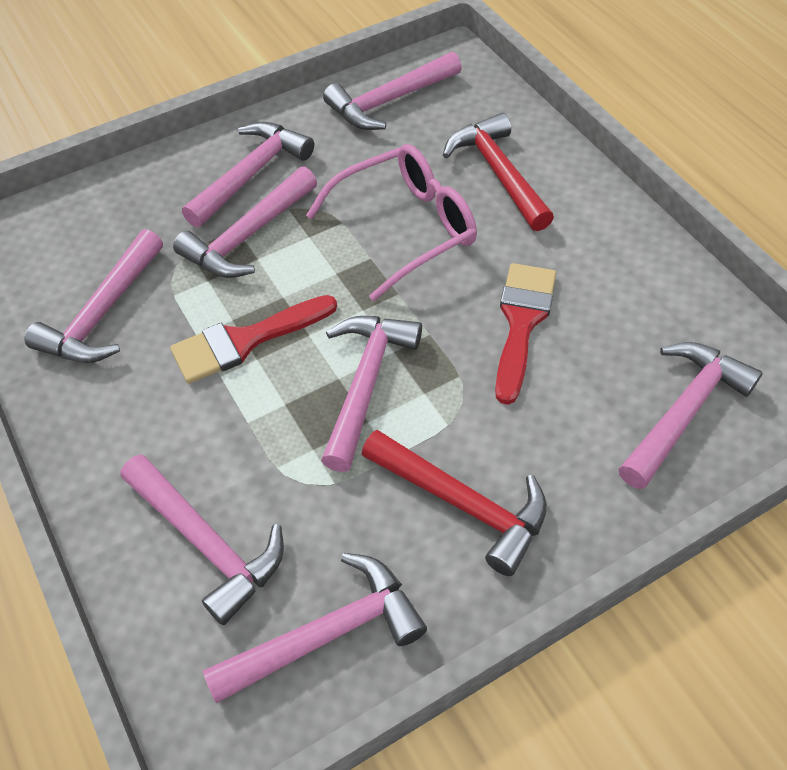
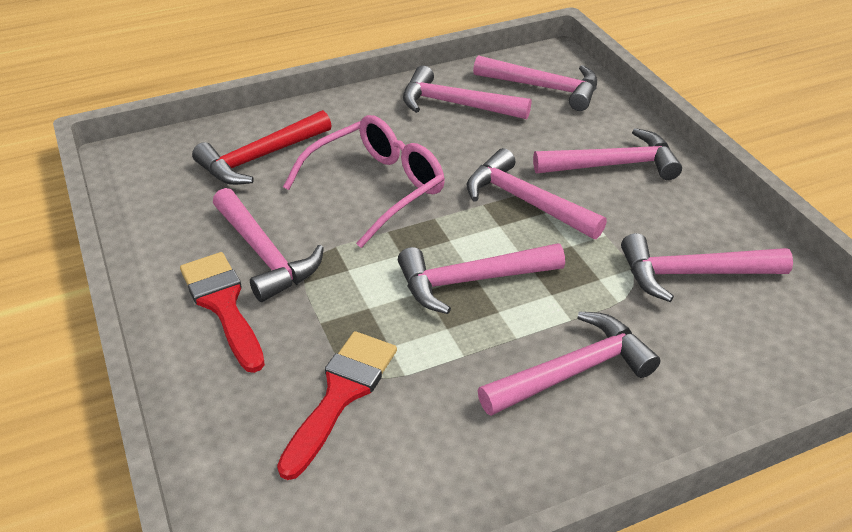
red hammer: [362,430,547,576] [443,113,554,231] = 2 -> [192,110,332,185] = 1

